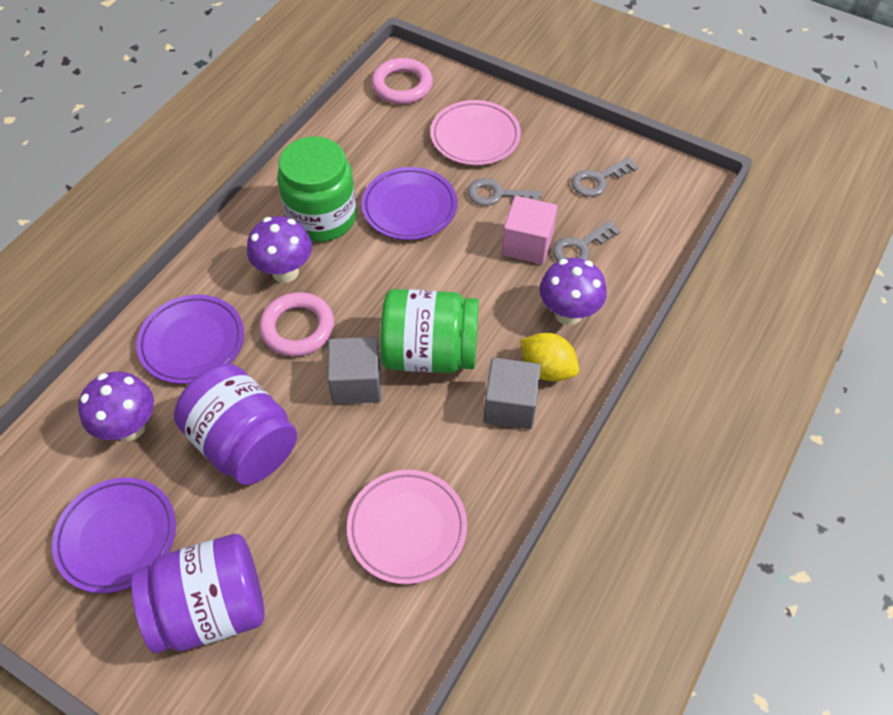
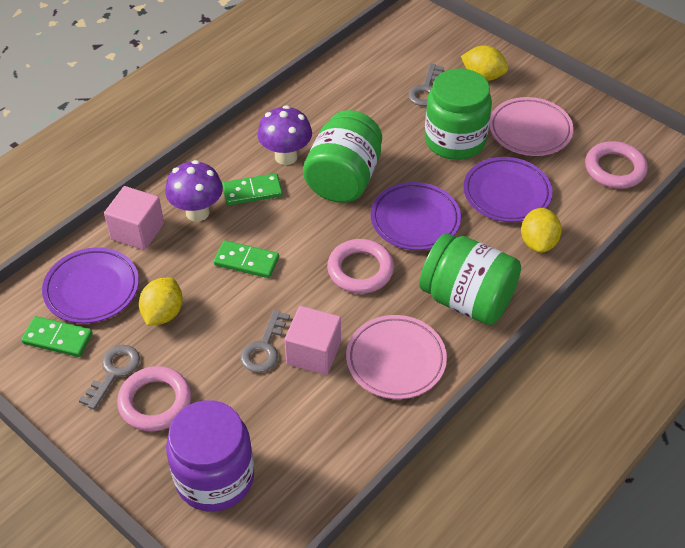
green domino: none = 0 -> [21,316,93,357] [214,240,279,278] [222,173,283,205] = 3
green jar: [277,136,357,242] [380,289,479,373] = 2 -> [303,110,382,203] [419,233,521,325] [425,68,492,160] = 3
grey cube: [327,337,381,404] [483,357,541,429] = 2 -> none = 0
pink cube: [502,196,557,264] = 1 -> [104,186,164,250] [284,306,341,375] = 2
pink ring: [259,292,334,357] [371,58,433,104] = 2 -> [117,366,191,432] [327,239,394,294] [585,141,648,189] = 3
purple jar: [131,534,264,653] [174,364,297,485] = 2 -> [166,400,254,512] = 1
purple mushroom: [78,371,154,441] [247,216,312,283] [540,258,607,325] = 3 -> [165,160,223,222] [257,105,312,165] = 2
yellow lemon: [520,332,579,382] = 1 -> [139,278,183,326] [461,45,508,81] [521,208,562,253] = 3

